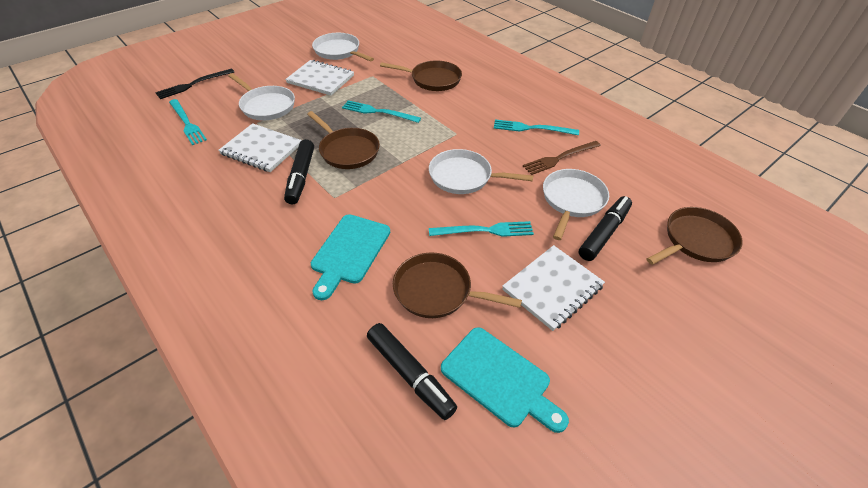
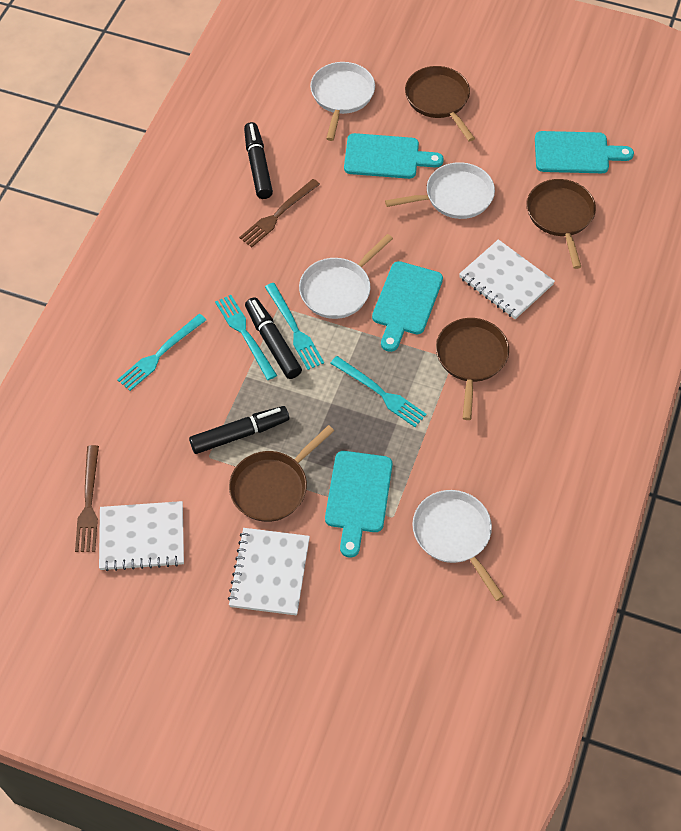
black fork: [155,68,234,99] = 1 -> none = 0
brown fork: [523,141,601,175] = 1 -> [75,445,99,552] [239,179,320,247] = 2
turquoise cutting board: [311,214,390,300] [441,327,569,433] = 2 -> [325,451,392,557] [344,133,444,179] [372,261,443,352] [535,131,634,173] = 4

